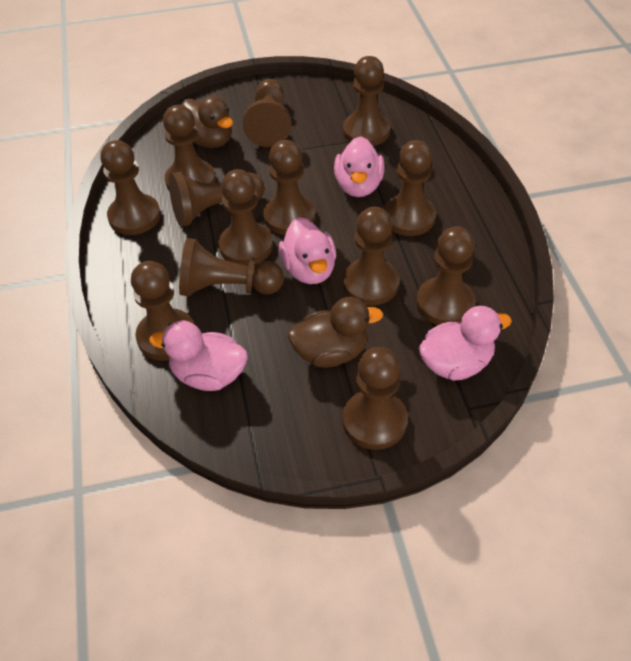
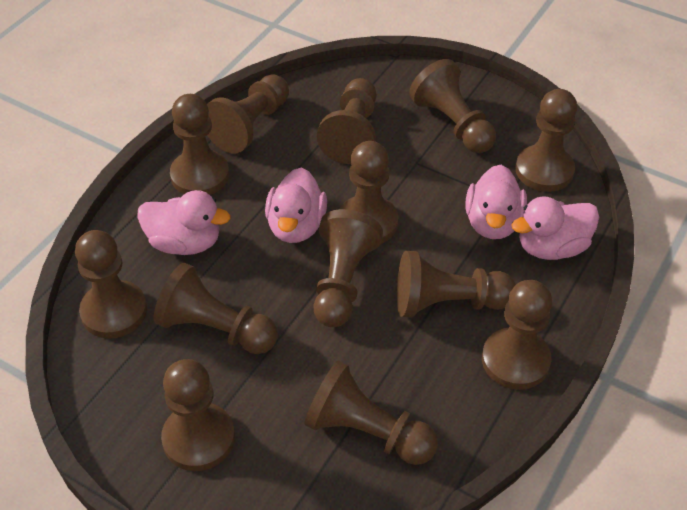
brown duck: [181,96,233,148] [287,297,383,368] = 2 -> none = 0

